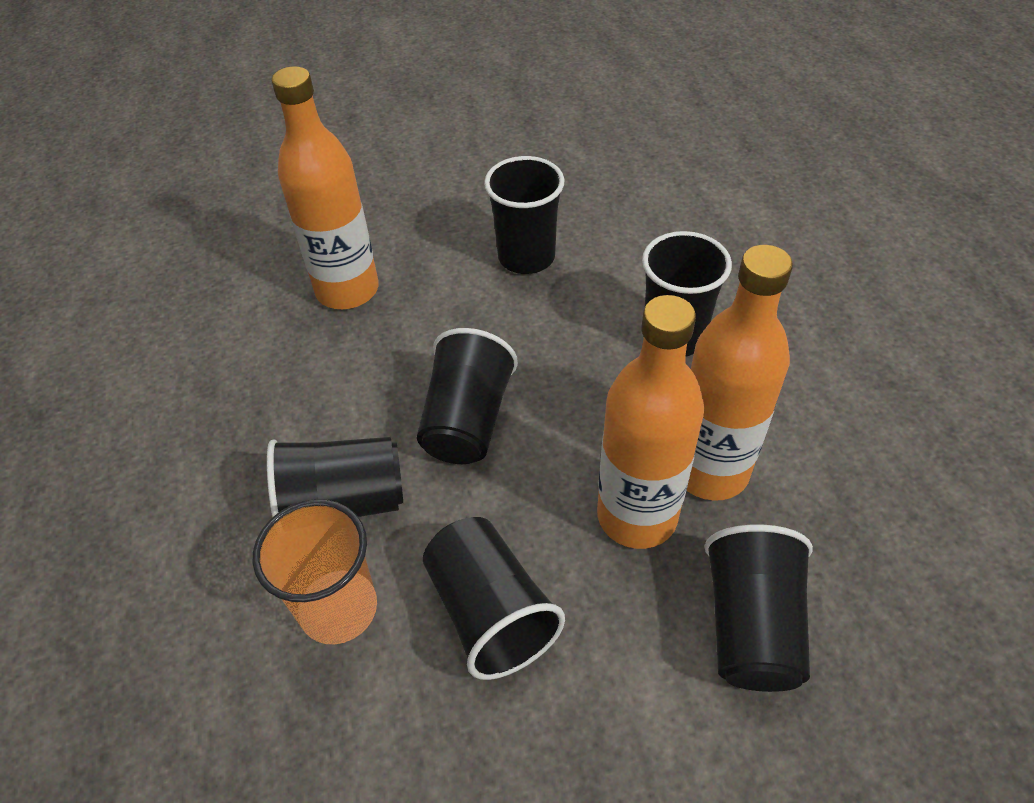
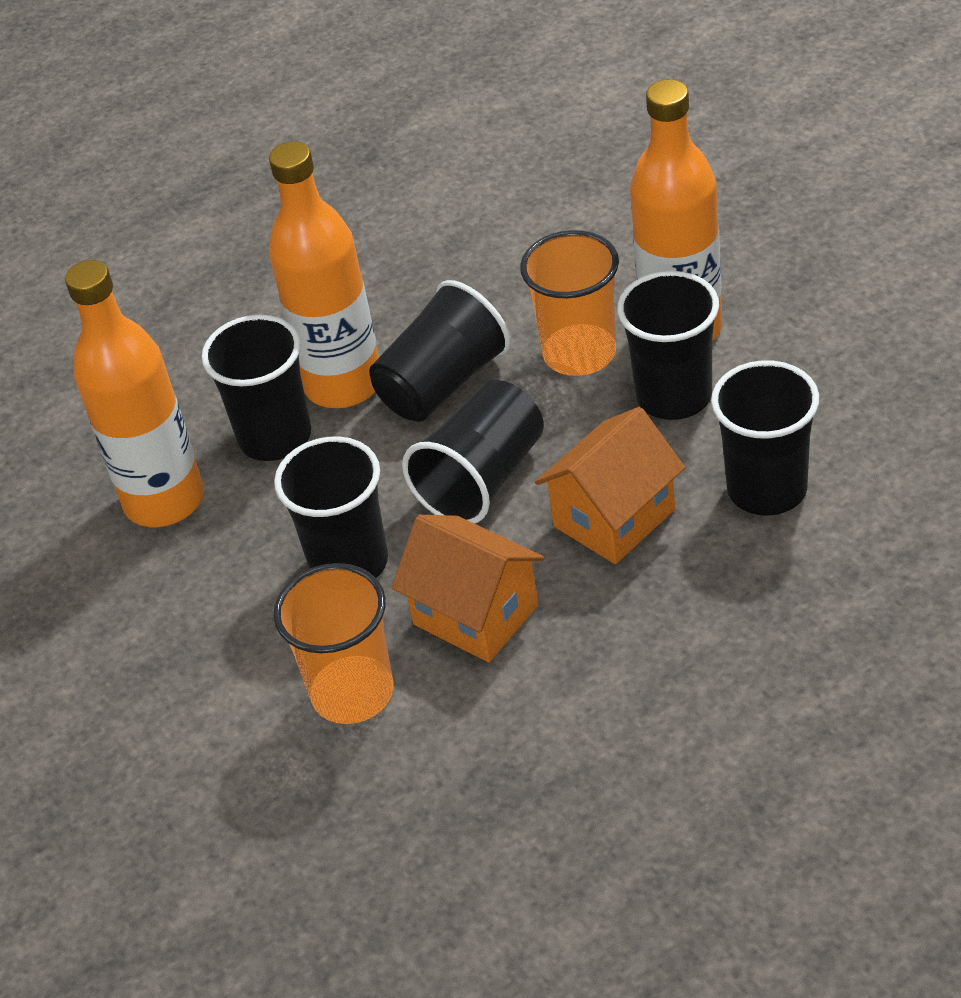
orange cup: [253,499,377,644] = 1 -> [273,563,394,724] [520,230,619,376] = 2
orange house: none = 0 -> [391,515,544,662] [535,407,685,564] = 2

